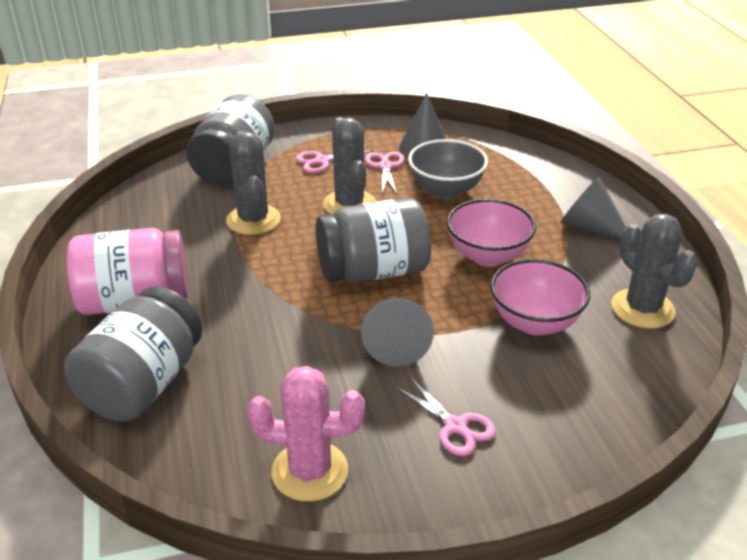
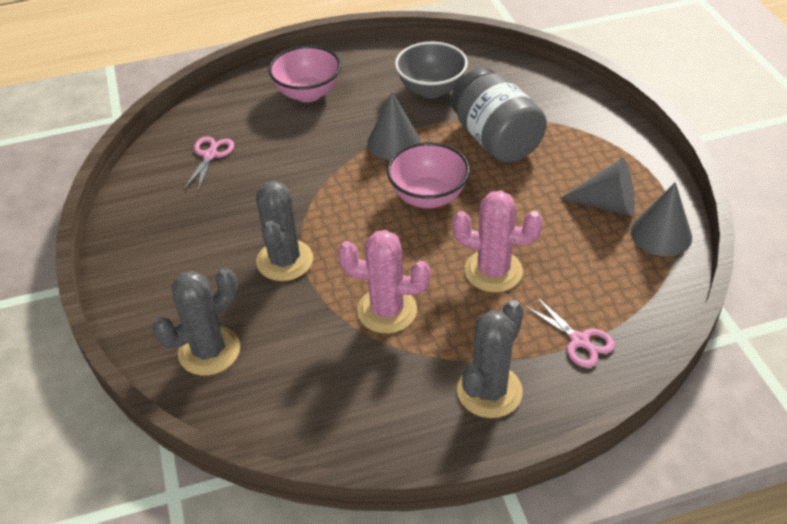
grey jar: [64,286,202,422] [187,94,275,185] [315,197,431,283] = 3 -> [451,67,547,163] = 1
pink cactus: [247,366,365,502] = 1 -> [338,230,430,333] [453,191,543,292] = 2
pink jar: [67,228,189,315] = 1 -> none = 0
pink scissors: [296,146,374,173] [365,152,404,194] [395,376,496,456] = 3 -> [183,136,234,191] [524,296,615,368] = 2

